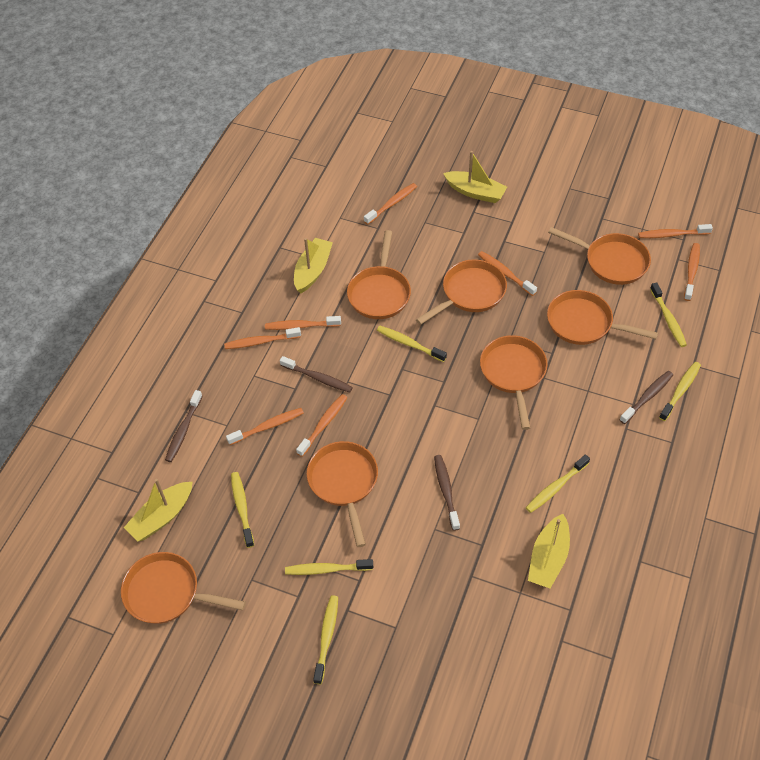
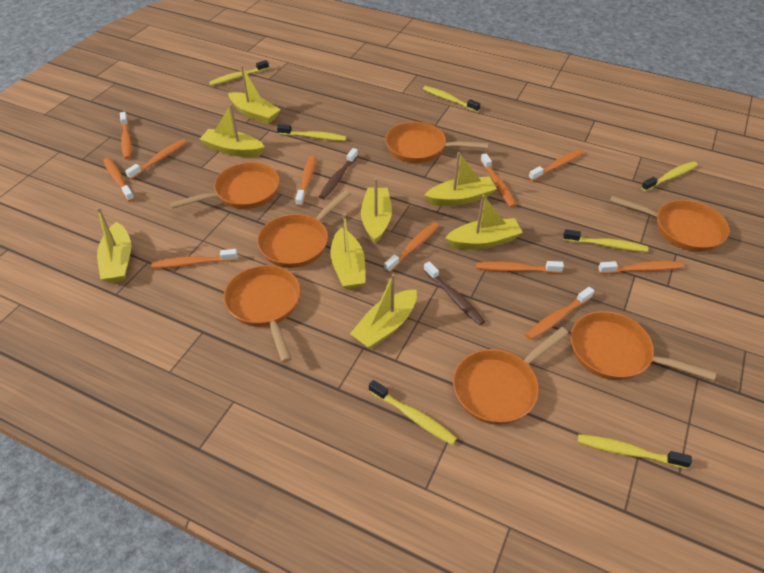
brown toothbrush: [165,390,203,462] [280,356,353,393] [434,455,460,531] [620,371,673,424] = 4 -> [319,148,358,199] [424,261,485,325] = 2
orange toothbrush: [224,327,301,349] [226,408,304,445] [265,316,341,330] [296,394,348,457] [364,183,417,225] [478,251,537,296] [638,224,713,238] [684,243,700,301] = 8 -> [103,158,135,202] [120,112,131,159] [125,139,187,180] [151,249,238,268] [295,156,316,207] [384,222,439,273] [476,261,564,273] [480,153,516,208] [525,287,594,340] [528,149,584,181] [598,261,683,274] = 11
yellow boat: [124,479,193,541] [294,238,333,293] [443,151,507,203] [528,514,570,589] = 4 -> [97,207,131,283] [200,104,264,157] [228,65,281,124] [330,213,365,290] [350,274,417,349] [361,178,392,244] [424,152,497,206] [445,195,523,250] = 8

